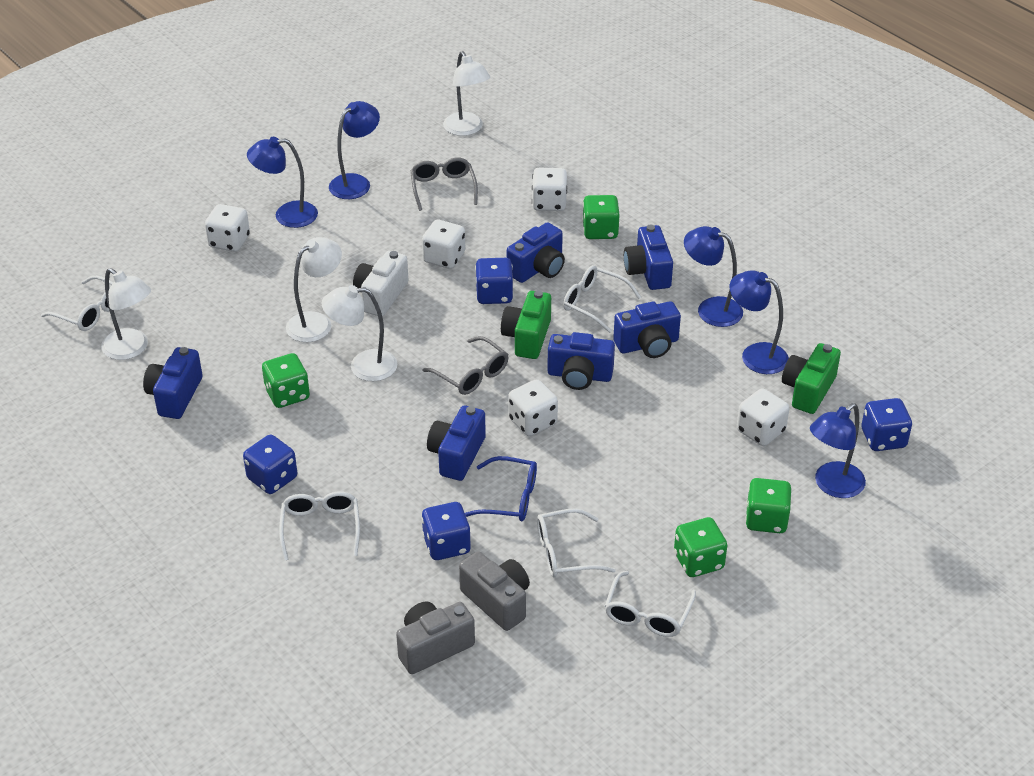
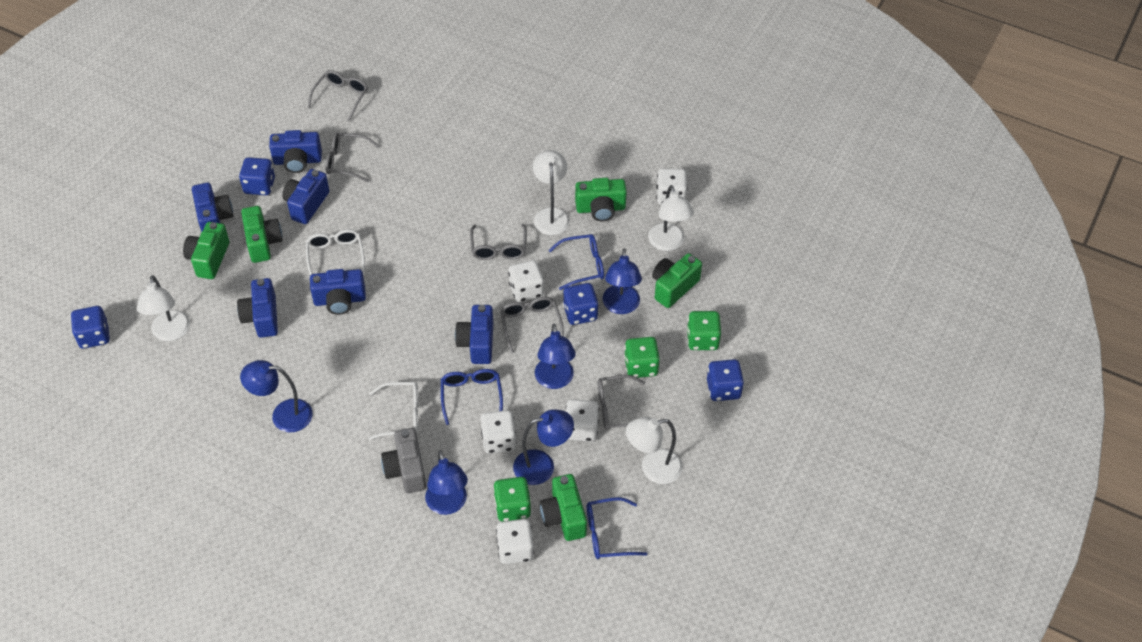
blue glasses: [465,456,537,521] = 1 -> [441,369,503,425] [549,234,604,290] [587,497,648,559] = 3
green camera: [501,290,551,359] [782,343,841,414] = 2 -> [183,222,229,279] [241,206,283,263] [540,474,587,541] [575,178,627,221] [652,253,702,308] = 5
green dice: [262,353,310,408] [582,195,620,239] [674,517,727,577] [745,478,792,533] = 4 -> [493,477,531,522] [624,337,660,378] [687,311,722,350] = 3
grey camera: [396,602,475,674] [459,551,530,631] = 2 -> [381,428,426,493] = 1
grey glasses: [411,157,478,211] [422,336,509,395] = 2 -> [308,70,368,121] [325,133,380,182] [470,224,527,260] [500,297,564,353] [598,375,645,430] = 5
white camera: [353,251,408,317] = 1 -> none = 0
white glasses: [41,275,114,331] [279,491,360,561] [537,508,616,577] [563,265,641,333] [605,571,696,637] = 5 -> [306,229,365,275] [368,382,418,440] = 2

